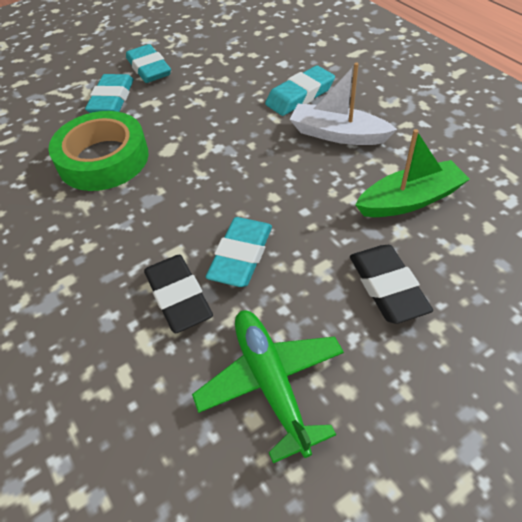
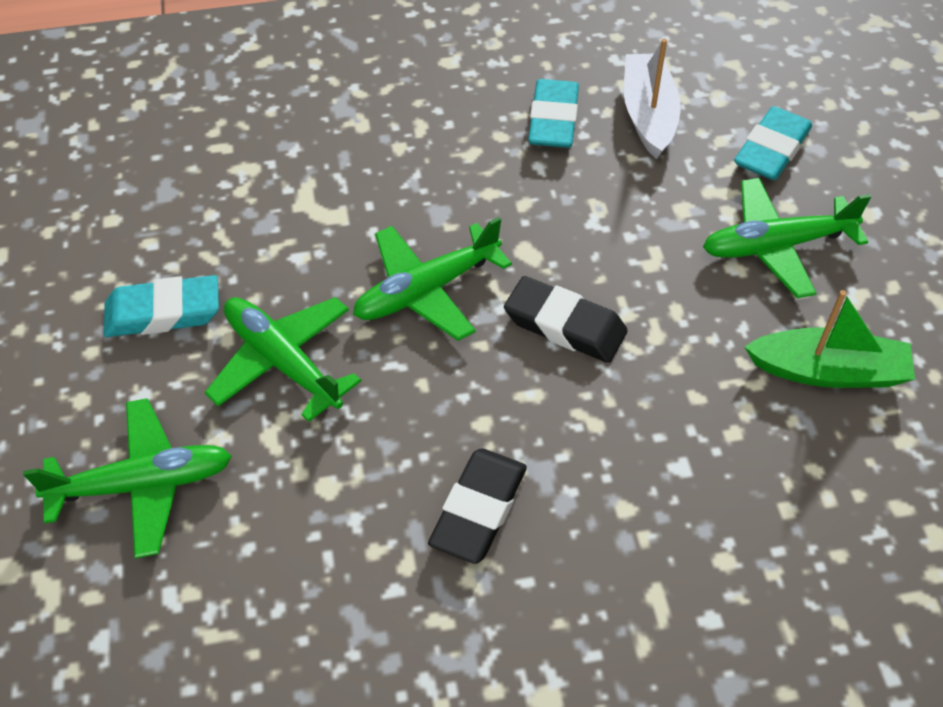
green plane: [192,310,344,463] = 1 -> [23,398,232,559] [205,297,361,422] [353,217,512,341] [703,178,871,298] = 4
green tape: [48,111,149,191] = 1 -> none = 0
turquoise eraser: [85,74,134,113] [126,44,171,83] [206,217,272,287] [265,66,335,116] = 4 -> [103,275,219,337] [528,79,579,148] [734,106,812,180] = 3

